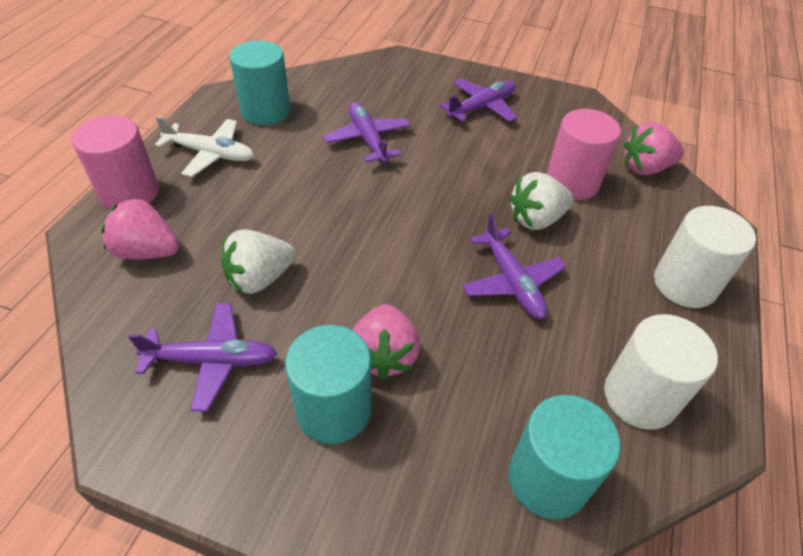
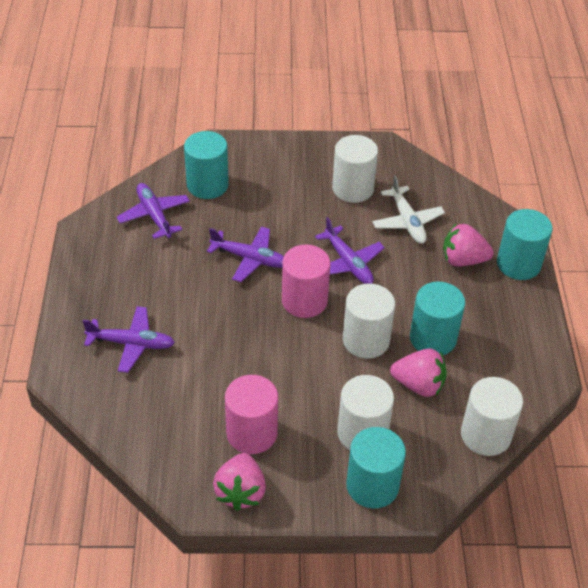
turquoise cylinder: [229,40,290,125] [285,325,371,444] [508,395,620,519] = 3 -> [184,131,229,199] [346,427,406,509] [410,282,465,355] [497,209,553,280] = 4
white cylinder: [604,314,718,430] [654,206,756,308] = 2 -> [332,135,378,203] [337,375,394,450] [343,283,395,359] [461,377,523,456] = 4
white strawberry: [221,229,296,294] [509,172,573,230] = 2 -> none = 0

